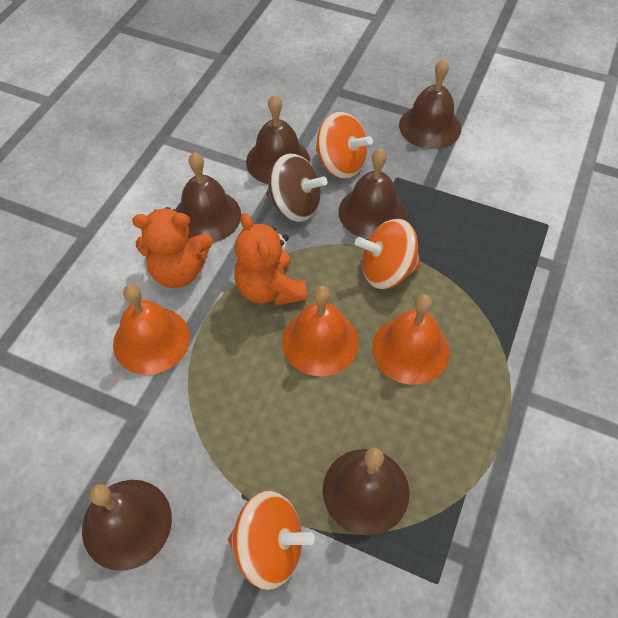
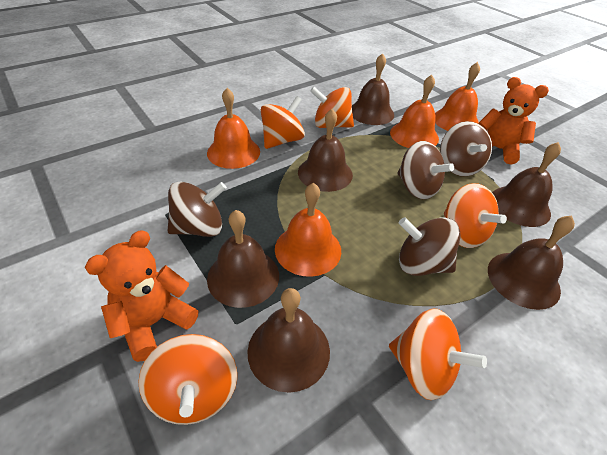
brown spinning top: [266,153,327,222] = 1 -> [168,181,227,237] [397,141,454,199] [399,217,461,276] [440,121,492,177] = 4
orange bell: [113,284,190,375] [282,285,359,376] [372,294,450,385] = 3 -> [207,88,260,169] [275,183,341,277] [390,75,439,148] [435,62,480,131] = 4
orange spinning top: [228,491,315,590] [316,112,373,179] [355,219,421,289] = 3 -> [138,334,237,425] [261,96,305,149] [310,87,354,128] [389,309,487,400] [444,183,507,248] = 5

